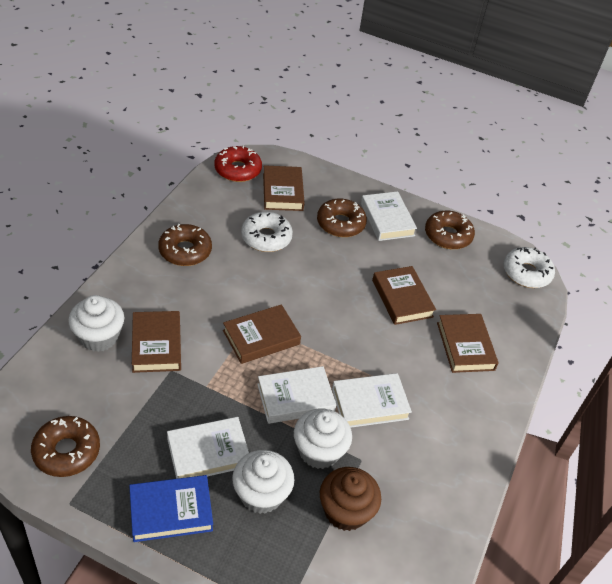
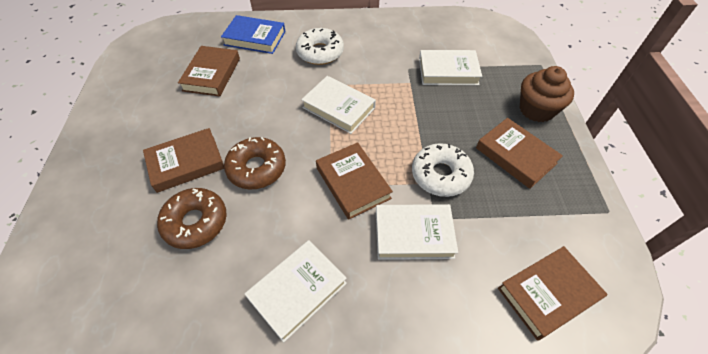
brown donut: [31,416,100,477] [158,224,212,266] [317,199,367,237] [425,211,475,249] = 4 -> [157,188,227,249] [224,137,286,190] = 2
red donut: [214,146,262,182] = 1 -> none = 0
white cupcake: [68,295,125,352] [232,450,294,514] [294,409,352,469] = 3 -> none = 0

